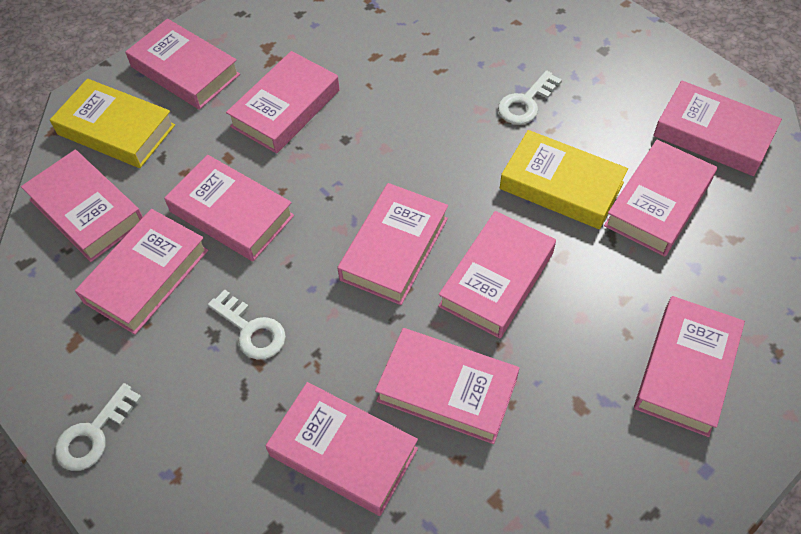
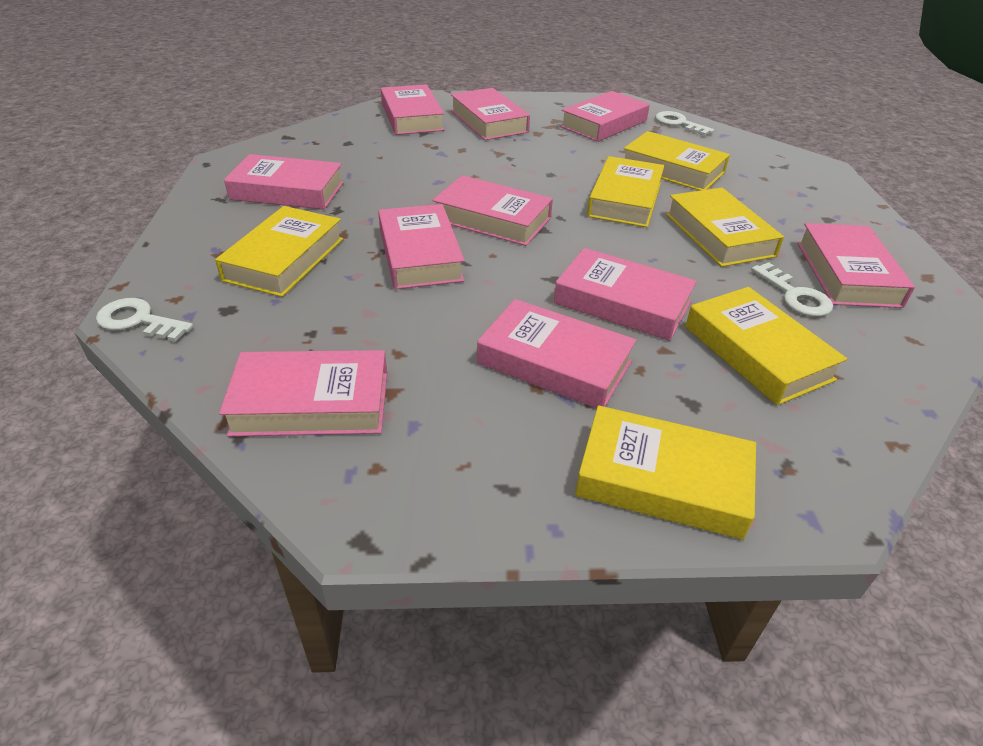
pink book: [21,150,143,262] [75,209,208,335] [125,19,240,110] [164,155,294,261] [226,51,340,154] [266,382,418,516] [337,183,448,305] [375,328,519,444] [438,211,556,338] [604,140,717,257] [634,296,745,437] [653,81,782,176] = 12 -> [219,350,387,437] [224,154,344,209] [378,204,465,289] [381,84,445,135] [432,175,553,246] [451,88,530,140] [477,299,636,409] [554,248,697,341] [560,91,650,142] [797,223,915,308] = 10
yellow book: [50,79,175,168] [500,130,628,229] = 2 -> [215,206,343,297] [575,405,756,540] [587,156,664,227] [624,131,730,191] [666,188,784,267] [685,287,847,405] = 6

